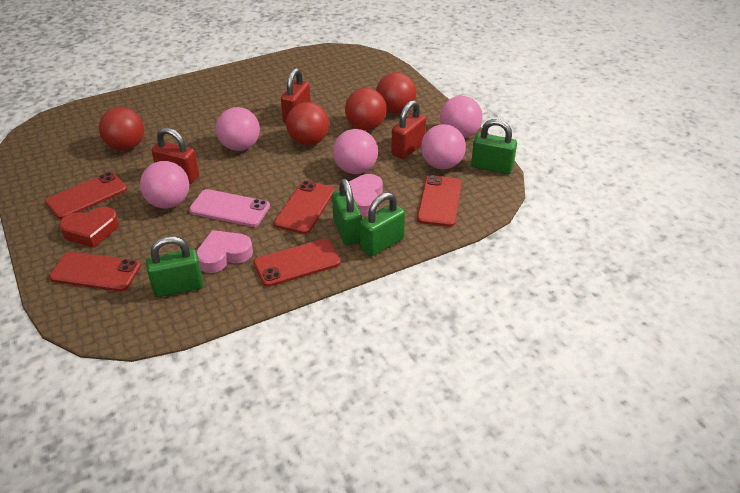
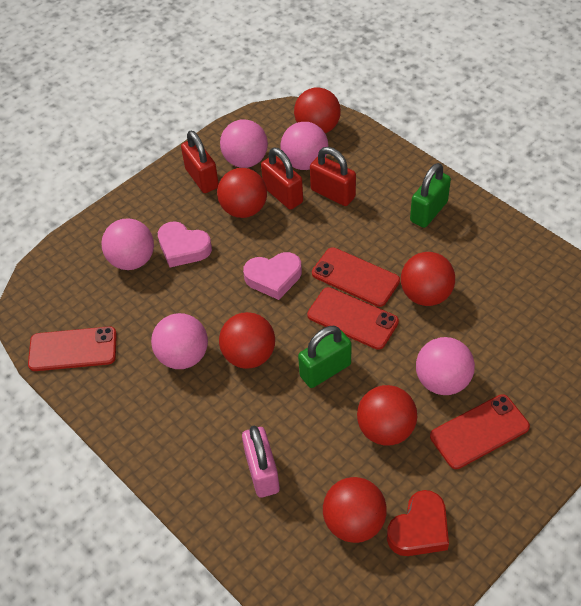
green padlock: [146,236,203,297] [332,179,362,245] [359,192,405,256] [471,119,517,174] = 4 -> [298,326,351,388] [410,163,451,228] = 2
pink padlock: none = 0 -> [242,426,280,498] = 1
pink phone: [189,189,270,227] = 1 -> none = 0
red ball: [99,107,144,151] [286,102,329,145] [345,88,387,130] [376,73,416,114] = 4 -> [217,168,267,218] [219,312,275,369] [294,87,341,133] [323,477,387,543] [357,385,417,446] [401,252,455,306] = 6
red phone: [45,172,127,219] [49,251,141,292] [254,239,341,287] [274,181,335,234] [417,175,462,227] = 5 -> [28,326,117,371] [307,287,399,350] [312,247,400,307] [430,394,530,469] = 4

